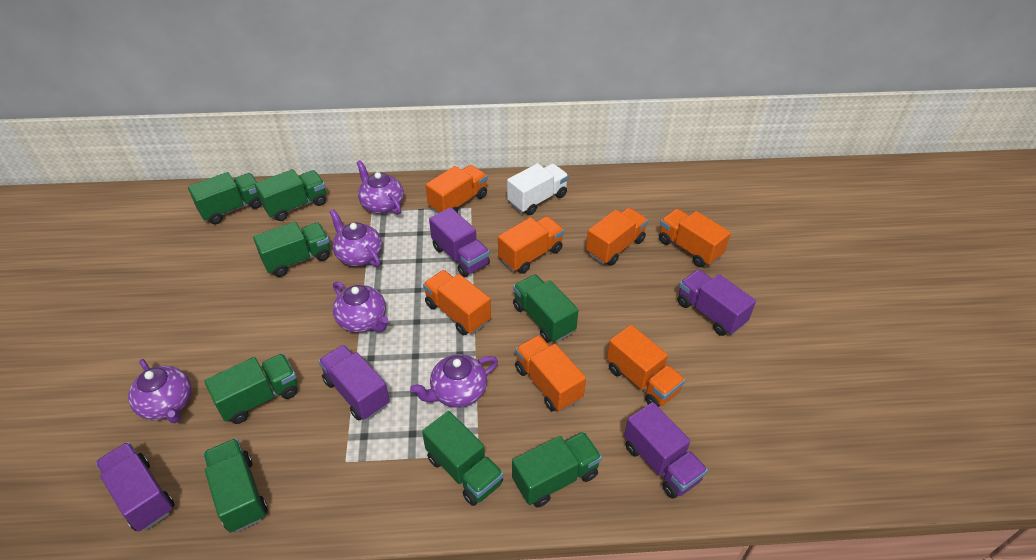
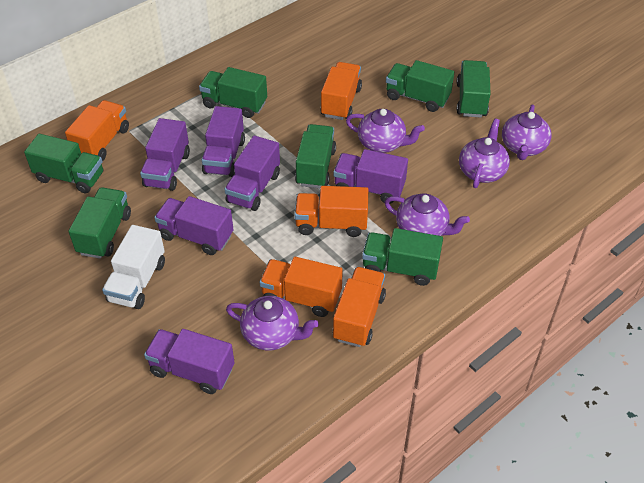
green truck: [188,172,262,224] [203,438,268,532] [204,353,298,424] [253,222,330,277] [255,169,326,221] [422,411,504,506] [512,432,602,508] [513,274,578,343] = 8 -> [24,134,103,193] [69,187,131,259] [199,67,267,118] [295,124,336,188] [362,228,443,286] [386,60,454,112] [456,60,491,118] = 7
orange truck: [423,270,491,335] [426,165,487,214] [498,216,564,274] [515,335,586,412] [586,208,648,266] [607,325,685,407] [659,209,731,267] = 7 -> [65,100,129,161] [260,257,343,317] [295,186,368,237] [320,62,362,120] [333,267,386,347] = 5
purple truck: [95,442,174,531] [318,345,390,421] [429,207,490,277] [624,402,708,499] [678,270,756,336] = 5 -> [140,118,190,191] [144,329,235,394] [154,196,234,255] [202,106,245,177] [224,136,280,211] [333,149,408,204] = 6

